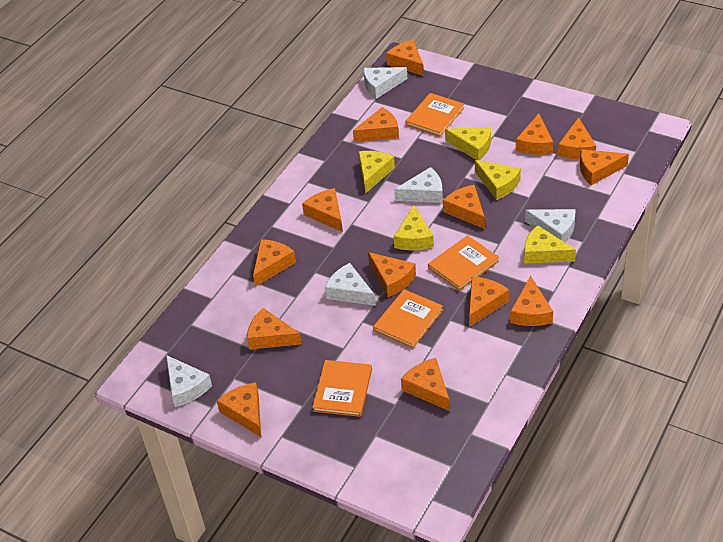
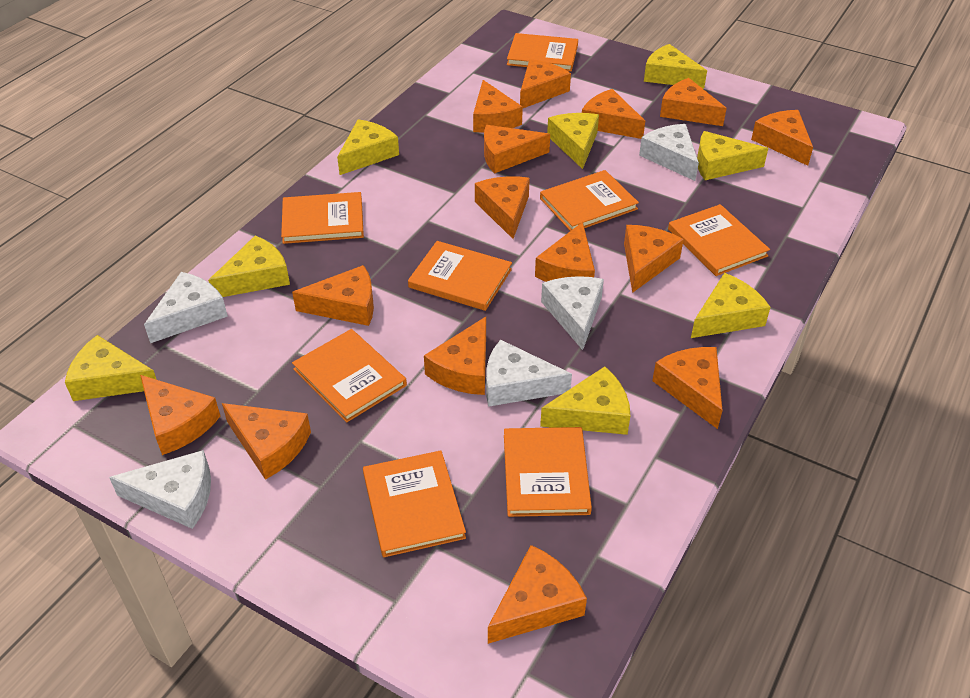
orange book: [312,360,372,417] [373,289,443,349] [405,93,464,137] [428,235,499,291] = 4 -> [281,192,364,244] [292,329,407,423] [363,450,466,557] [408,241,512,311] [504,427,592,517] [507,33,578,71] [540,170,639,231] [668,204,770,276] = 8
orange cheese: [217,382,261,437] [247,308,302,350] [253,239,296,287] [302,188,343,232] [353,107,399,142] [368,252,416,297] [386,40,424,76] [401,358,450,411] [443,185,485,229] [469,277,509,327] [510,276,553,326] [516,114,553,155] [558,117,596,159] [580,149,629,185] = 14 -> [140,375,220,455] [222,403,311,480] [292,265,374,326] [424,317,486,395] [473,80,523,133] [475,176,530,239] [484,125,550,174] [488,545,587,644] [520,59,571,108] [535,222,595,282] [582,89,645,139] [624,225,684,293] [652,347,723,429] [660,78,727,126] [751,110,813,166] = 15
yellow cheese: [359,151,395,194] [394,205,434,250] [445,127,491,160] [475,160,521,200] [524,225,576,264] = 5 -> [65,335,157,401] [208,236,290,297] [337,119,399,175] [540,366,630,435] [547,113,599,169] [644,44,707,89] [691,273,771,338] [697,131,768,180] = 8

